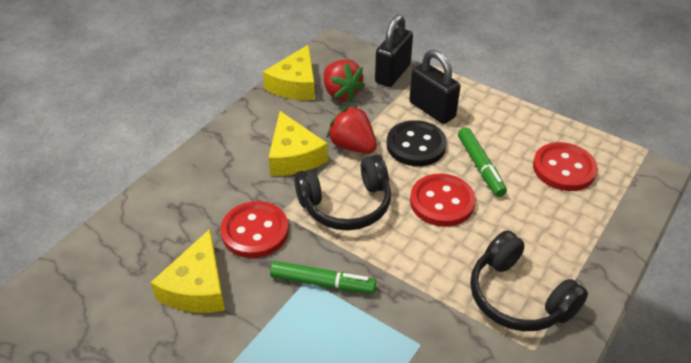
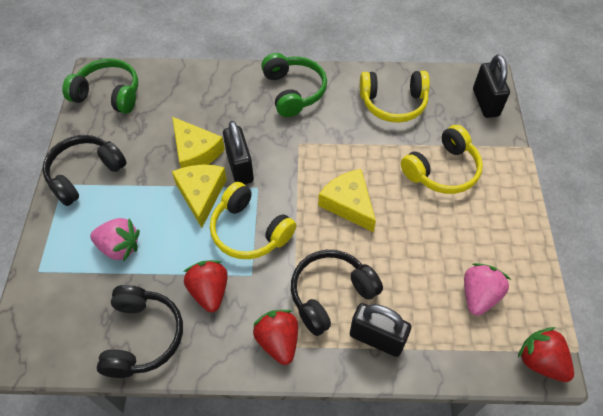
black button: [387,120,447,166] = 1 -> none = 0
black headphones: [294,155,391,231] [470,231,588,331] = 2 -> [42,135,127,206] [97,285,183,378] [291,250,383,336] = 3
black padlock: [375,15,413,87] [409,50,461,124] = 2 -> [223,121,254,184] [350,303,411,357] [473,54,510,118] = 3
green headphones: none = 0 -> [62,58,138,114] [261,53,327,117] = 2
green marker: [270,261,376,294] [458,127,507,197] = 2 -> none = 0
pink strawberry: none = 0 -> [90,218,140,261] [464,263,511,316] = 2
red button: [221,201,289,258] [410,174,476,227] [533,142,598,191] = 3 -> none = 0
red strawberry: [323,59,365,101] [327,106,377,154] = 2 -> [183,260,228,312] [253,310,298,365] [518,327,574,382] = 3
yellow headphones: none = 0 -> [210,182,296,259] [360,71,430,123] [401,125,483,194] = 3

